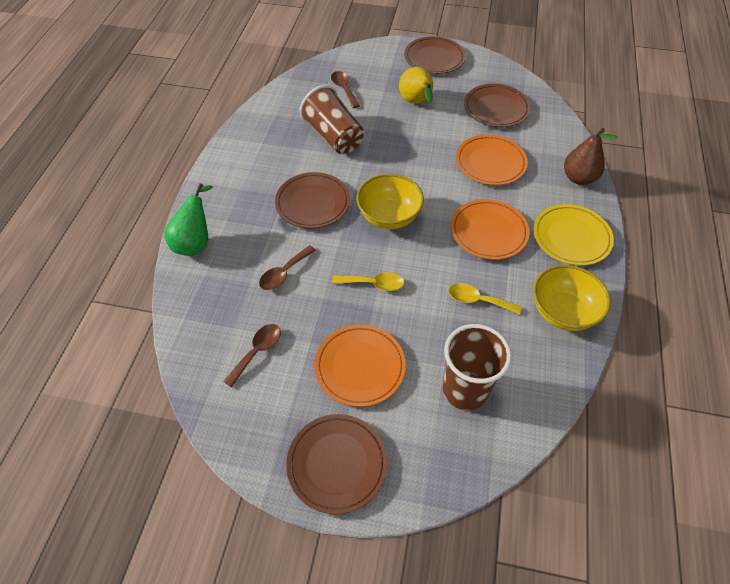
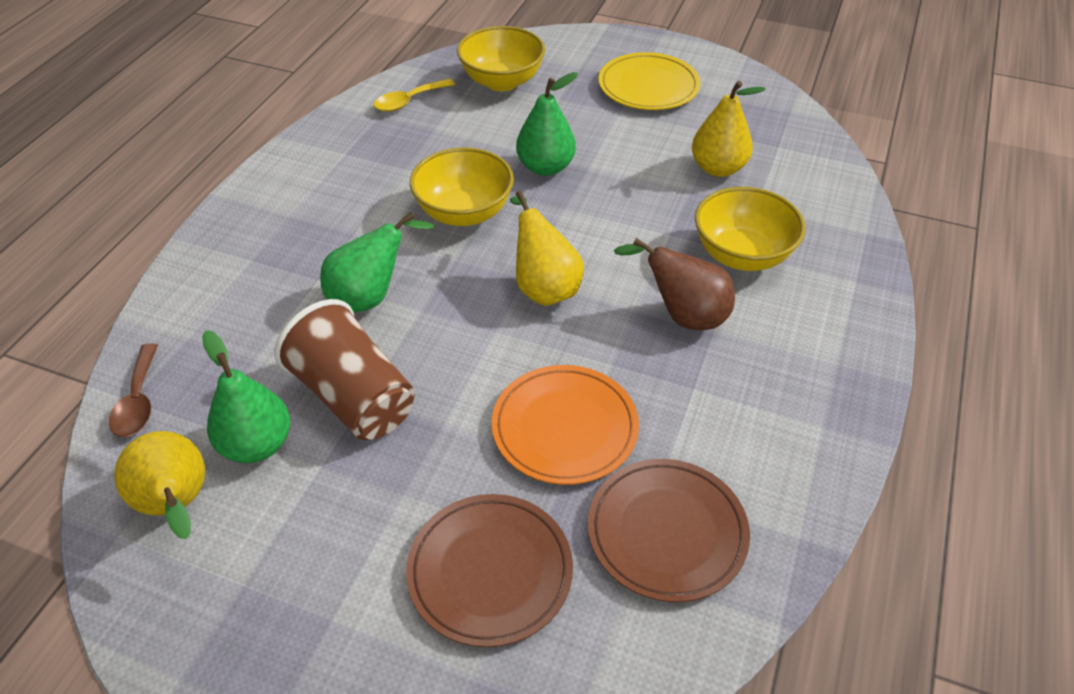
brown cup: [300,85,364,154] [443,324,511,411] = 2 -> [274,299,415,440] = 1
brown plate: [275,172,350,229] [286,414,387,514] [404,36,466,74] [464,84,531,127] = 4 -> [406,494,573,647] [588,459,750,602] = 2
brown spoon: [223,324,281,387] [259,245,316,290] [331,71,360,108] = 3 -> [109,343,158,437] = 1
green pear: [164,183,213,256] = 1 -> [202,330,290,463] [320,212,434,313] [516,72,578,176] = 3
orange plate: [314,325,406,407] [451,199,529,260] [456,135,528,185] = 3 -> [492,365,639,485] = 1
yellow bowl: [357,174,424,229] [533,265,611,331] = 2 -> [410,147,514,226] [457,26,545,91] [695,187,805,271] = 3
yellow pear: [399,67,433,104] = 1 -> [114,431,205,539] [510,191,584,306] [692,81,766,177] = 3
yellow spoon: [332,272,404,291] [449,283,522,315] = 2 -> [374,78,455,112] = 1

